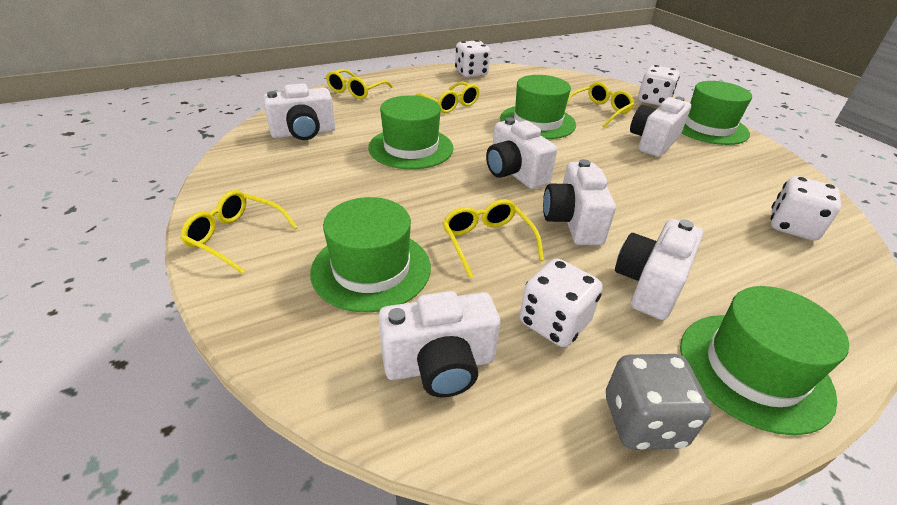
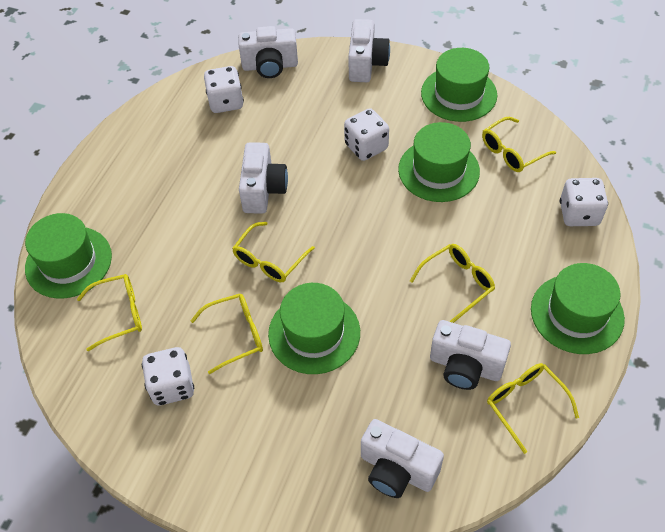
grey dice: [606,354,712,450] = 1 -> none = 0
white camera: [263,83,335,140] [379,291,500,398] [486,117,557,189] [543,159,616,245] [615,219,703,320] [630,97,691,157] = 6 -> [238,26,298,78] [239,142,288,214] [348,19,390,82] [361,419,444,498] [430,320,511,390] = 5
yellow glasses: [180,190,298,273] [326,69,393,99] [414,82,480,113] [442,199,544,279] [567,82,634,127] = 5 -> [77,274,142,351] [191,294,263,374] [232,222,315,282] [410,244,495,323] [482,117,556,172] [487,363,579,454] = 6

